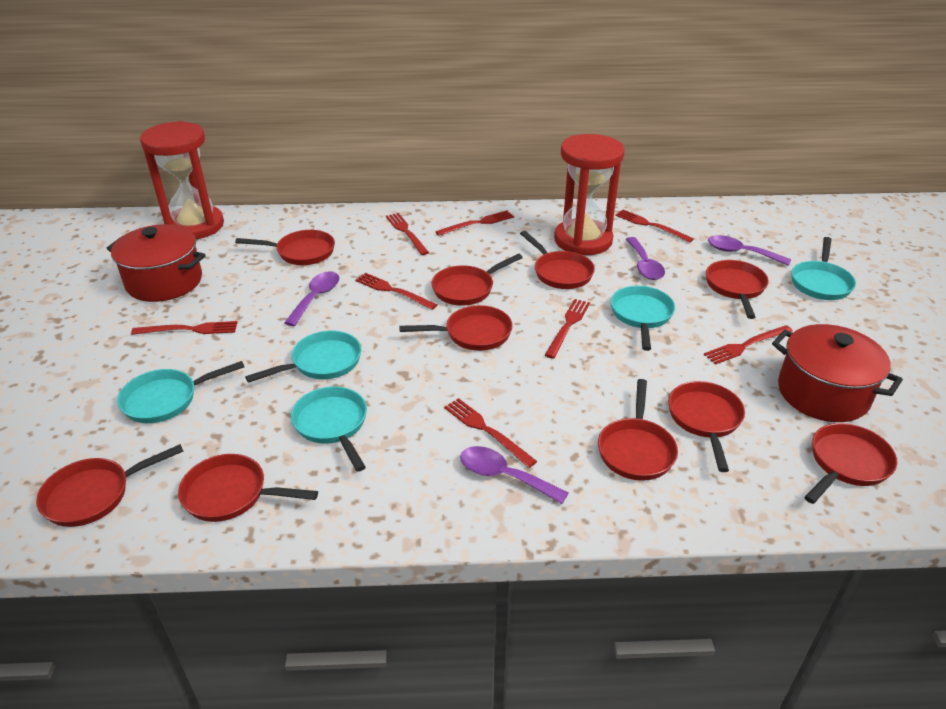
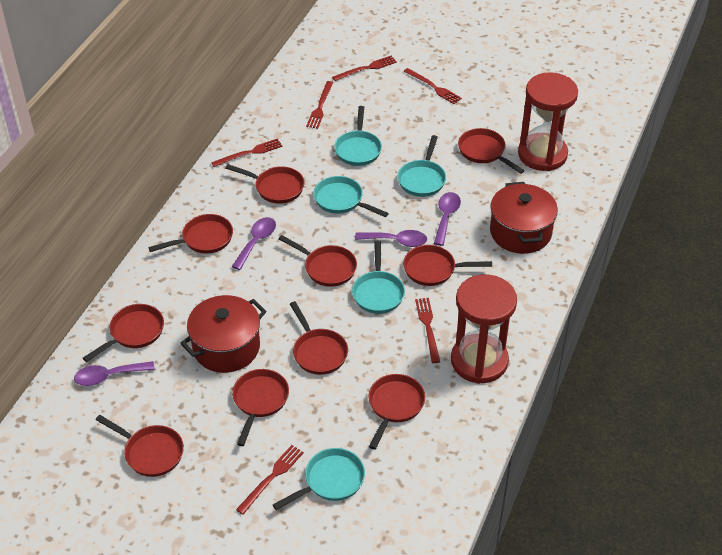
red fork: [131,321,237,335] [356,273,437,310] [386,213,429,255] [435,210,514,236] [444,398,537,468] [545,299,590,359] [615,210,694,243] [704,325,793,365] = 8 -> [211,139,283,167] [236,445,304,515] [306,81,333,129] [332,56,397,81] [403,68,462,104] [415,298,440,363] = 6

